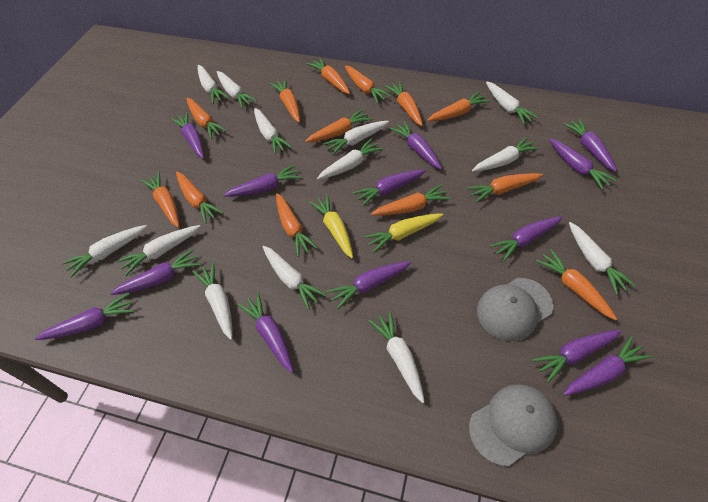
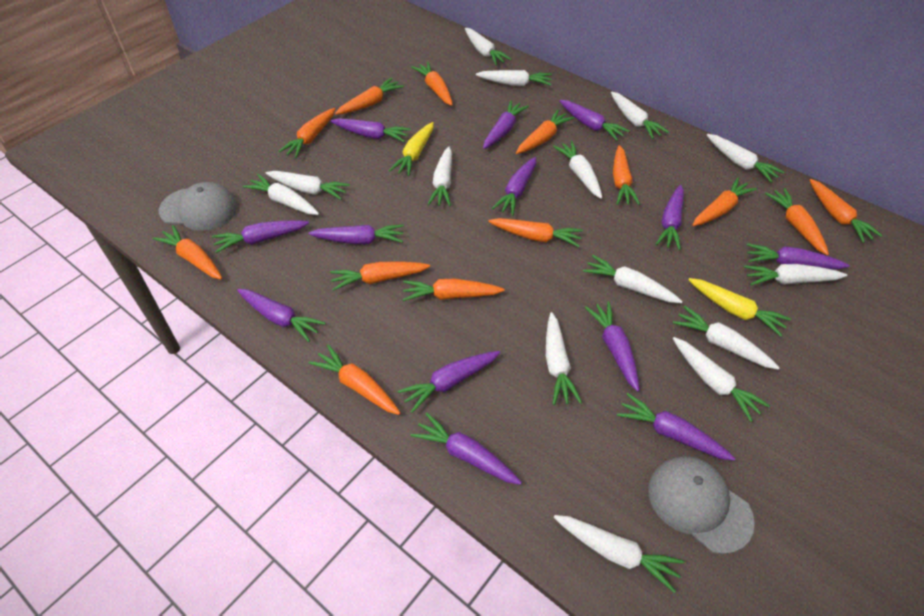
white carrot: [62,225,148,278] [117,225,201,276] [192,262,233,340] [198,65,229,104] [217,71,257,109] [254,108,292,155] [263,246,326,310] [317,138,384,179] [323,121,389,156] [369,311,424,403] [472,137,540,171] [486,82,538,125] [569,222,636,295] = 13 -> [243,174,319,215] [266,171,350,200] [427,146,452,207] [465,28,511,65] [476,70,552,86] [546,312,582,405] [553,141,602,199] [554,515,684,593] [583,255,682,303] [611,92,669,139] [673,306,780,370] [673,337,770,422] [707,134,784,183] [744,264,847,285] = 14

